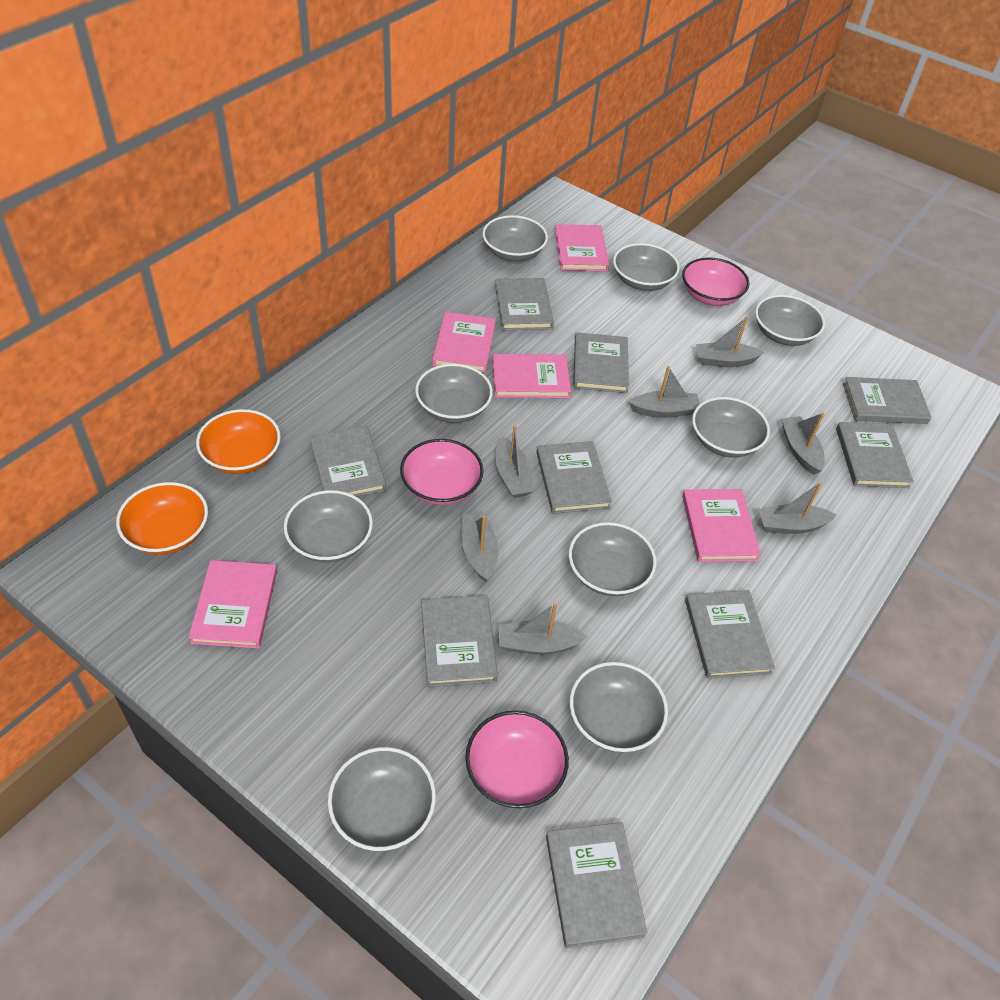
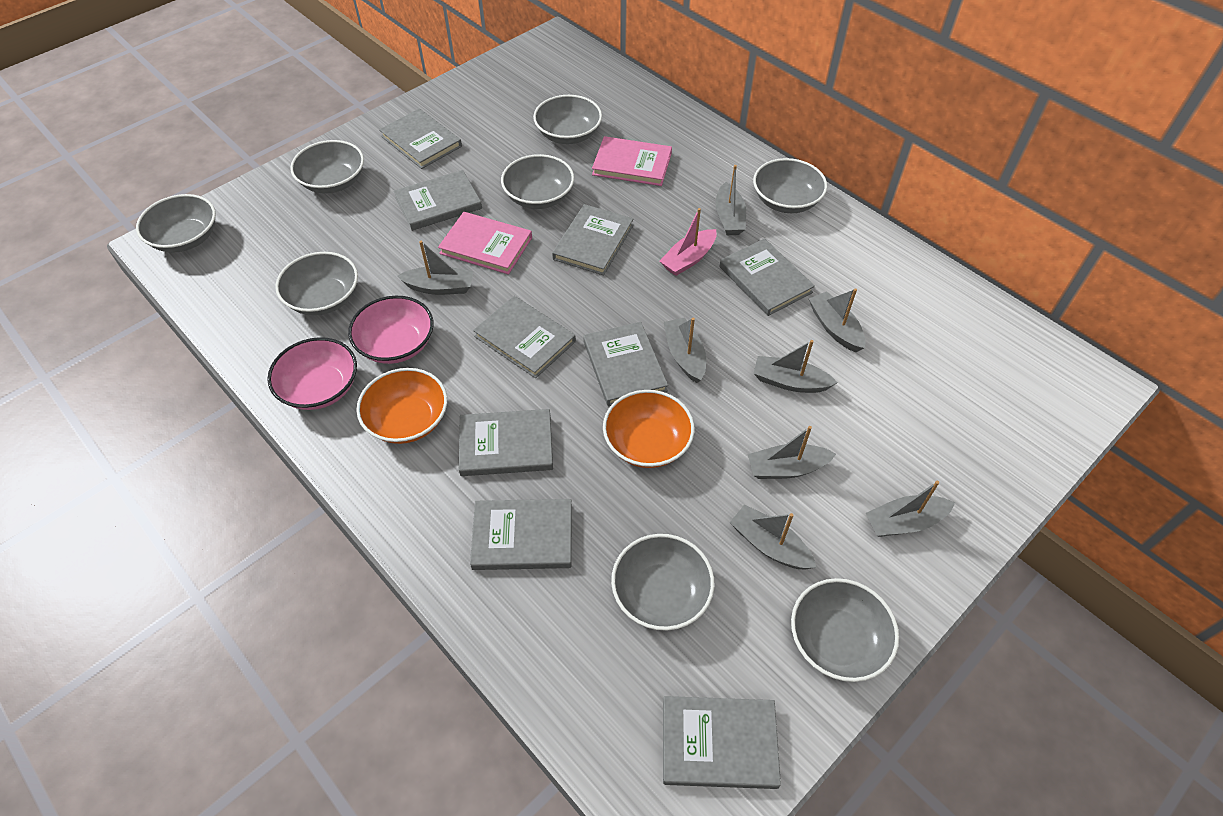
grey boat: [462,513,498,582] [496,425,534,498] [499,603,587,655] [629,366,700,418] [696,317,764,367] [758,482,837,534] [782,412,825,475] = 7 -> [397,241,474,295] [664,317,706,383] [716,165,746,235] [730,504,817,570] [748,426,836,479] [753,340,838,393] [809,288,866,352] [866,481,955,537] = 8
grey bowl: [284,490,373,563] [328,747,436,851] [415,364,493,423] [482,215,548,261] [569,522,656,596] [570,662,668,752] [613,243,680,291] [692,397,770,458] [755,295,825,346] = 9 -> [136,194,216,253] [275,252,358,316] [290,140,364,194] [501,154,574,209] [533,95,602,144] [611,534,715,631] [753,158,827,213] [791,578,899,682] = 8
pink boat: none = 0 -> [660,208,717,276] = 1
pink book: [188,560,277,649] [432,312,496,373] [492,354,571,398] [555,224,609,271] [682,489,761,562] = 5 -> [438,212,532,274] [592,136,672,186] = 2
pink bowl: [400,439,484,505] [465,711,569,808] [682,257,749,306] = 3 -> [267,337,357,410] [348,296,434,364] = 2

